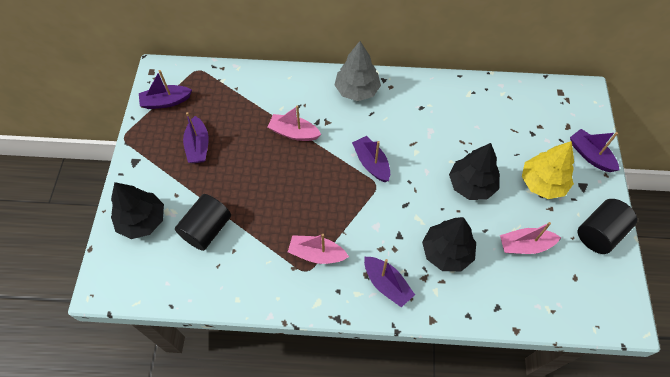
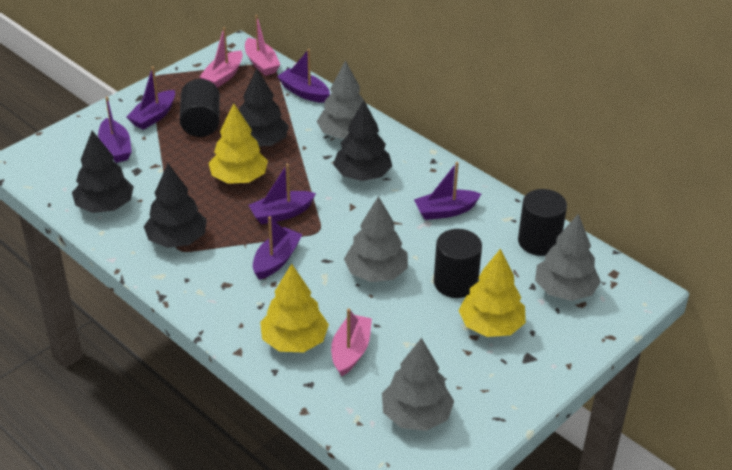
black cylinder: [175,194,231,251] [578,199,637,254] = 2 -> [180,79,220,137] [434,229,482,298] [518,189,567,256] = 3
black tree: [111,182,164,239] [422,217,476,271] [449,143,500,200] = 3 -> [72,131,134,213] [144,164,207,248] [239,69,289,146] [333,100,392,181] = 4
grey tree: [335,41,381,101] = 1 -> [316,60,367,139] [344,196,408,282] [382,338,454,431] [535,214,601,301] = 4
purple boat: [139,70,192,109] [183,112,209,163] [352,136,390,182] [364,257,415,308] [570,129,619,172] = 5 -> [98,97,132,163] [126,66,175,130] [248,164,316,224] [253,216,303,280] [277,49,330,103] [414,162,481,220] = 6
yellow tree: [522,141,574,199] = 1 -> [209,103,268,184] [260,264,329,352] [458,249,526,337] = 3

